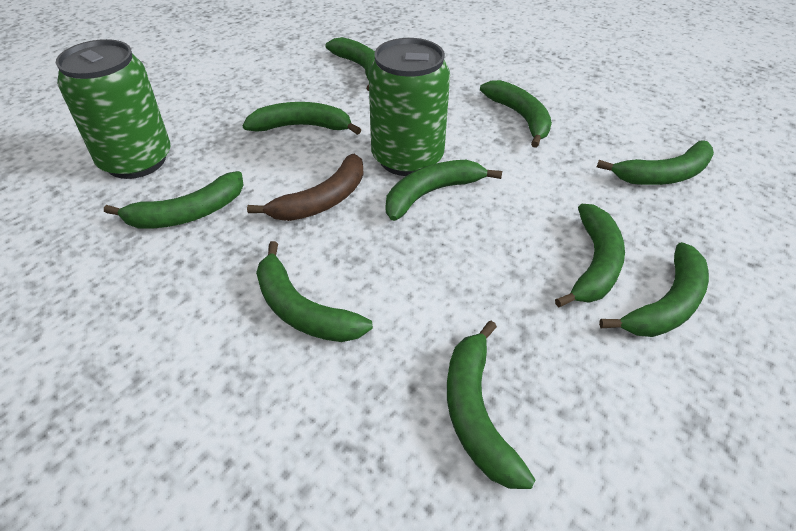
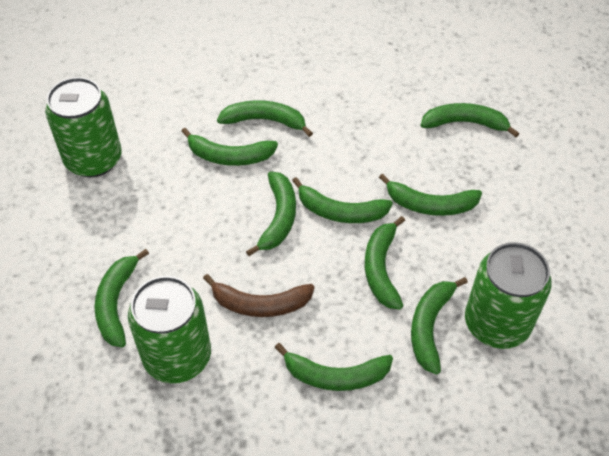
green can: [56,39,171,179] [369,38,450,176] = 2 -> [45,77,122,177] [128,276,211,383] [465,242,552,349] = 3

